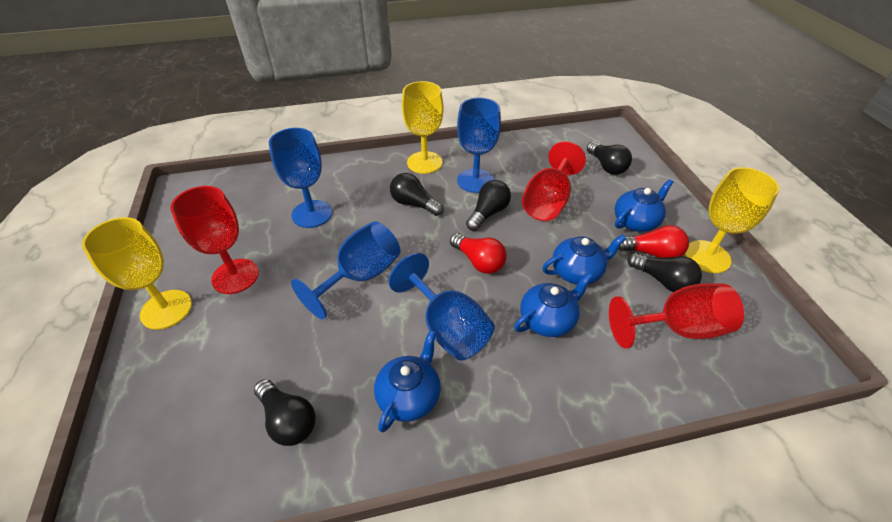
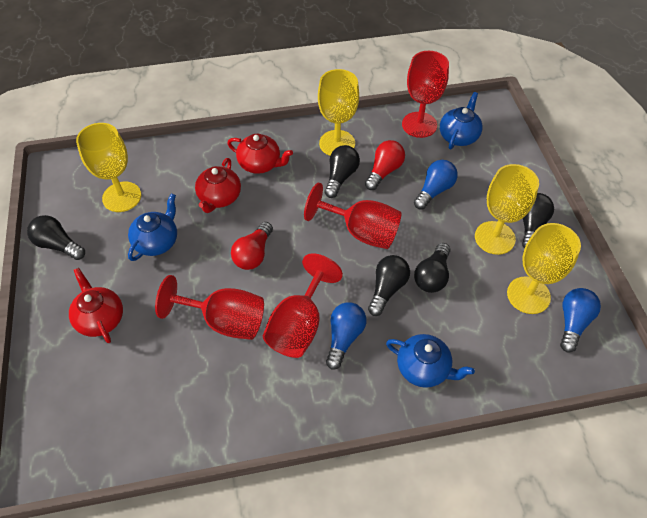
blue goblet: [269,128,332,228] [291,221,400,319] [389,253,495,361] [457,98,501,193] = 4 -> none = 0
blue light bulb: none = 0 -> [326,302,367,370] [414,160,458,210] [560,288,601,352] = 3
blue teapot: [374,330,441,433] [514,273,593,337] [542,234,626,285] [615,179,673,232] = 4 -> [128,193,177,261] [386,334,475,388] [440,92,483,149] = 3
red goblet: [170,186,259,294] [522,141,586,221] [609,283,744,349] = 3 -> [155,275,264,340] [263,253,343,358] [304,182,401,249] [402,51,449,138] = 4
red teapot: none = 0 -> [69,268,123,343] [195,158,241,213] [227,134,293,174] = 3
yellow goblet: [82,217,192,330] [402,81,443,174] [685,167,779,273] = 3 -> [76,123,141,212] [318,69,359,156] [475,164,539,255] [507,223,581,314] = 4

